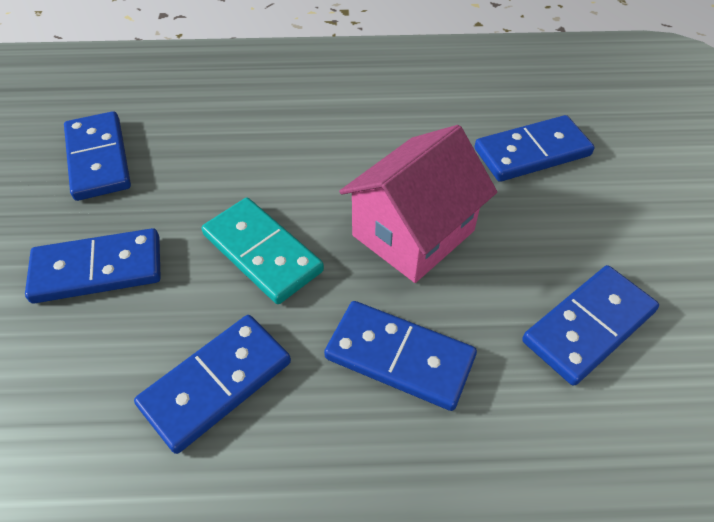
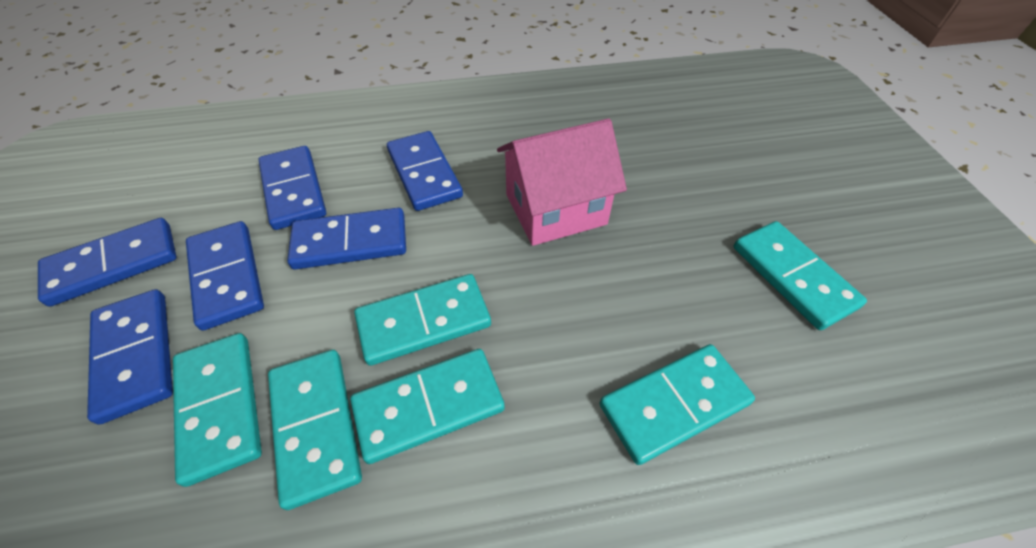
turquoise domino: [202,198,324,304] = 1 -> [173,333,262,487] [268,350,362,510] [350,349,505,464] [354,274,491,366] [600,344,755,465] [733,221,867,330] = 6

